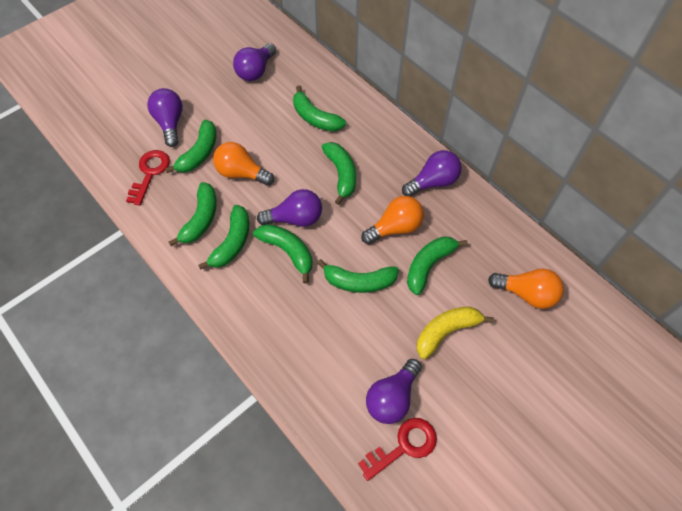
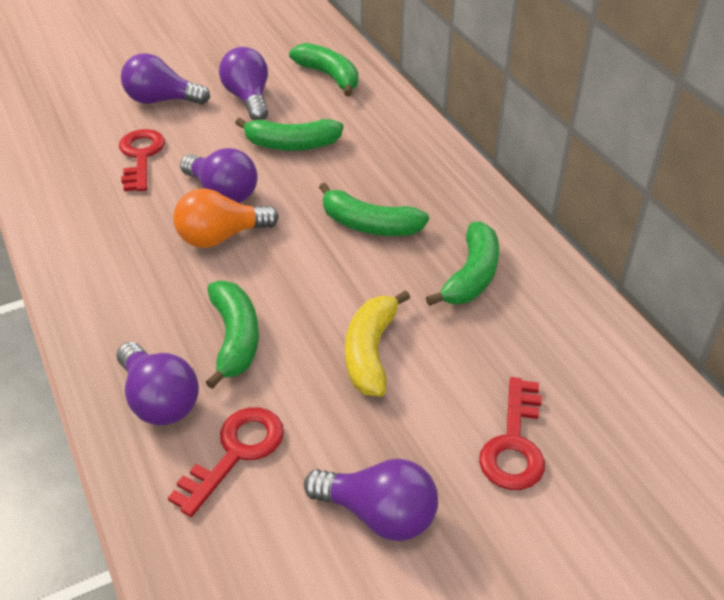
green banana: [165,120,216,173] [168,182,217,246] [198,205,249,270] [253,224,312,284] [293,85,346,132] [317,259,399,293] [322,142,356,205] [407,237,468,295] = 8 -> [205,281,259,389] [235,118,343,151] [289,43,358,96] [319,183,429,236] [426,222,499,306] = 5
orange light bulb: [213,142,274,186] [361,196,424,244] [488,269,564,309] = 3 -> [173,188,279,248] = 1
red key: [126,150,170,206] [358,418,437,481] = 2 -> [119,129,165,191] [168,407,284,517] [479,377,545,490] = 3

